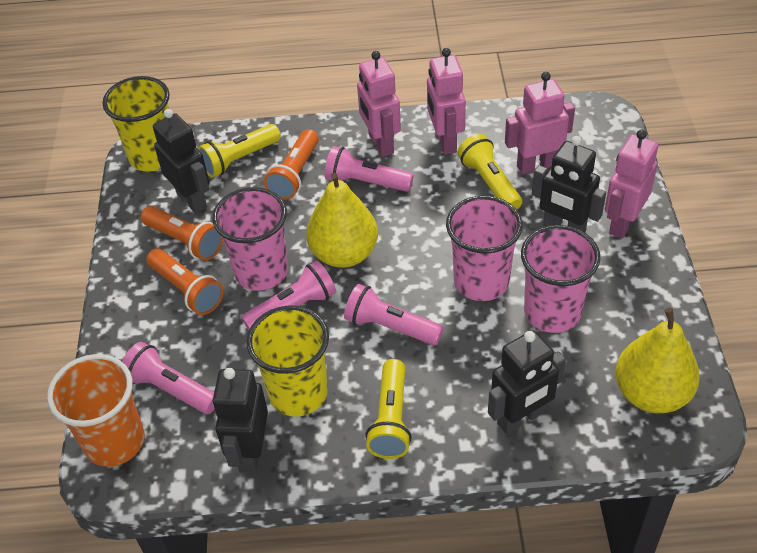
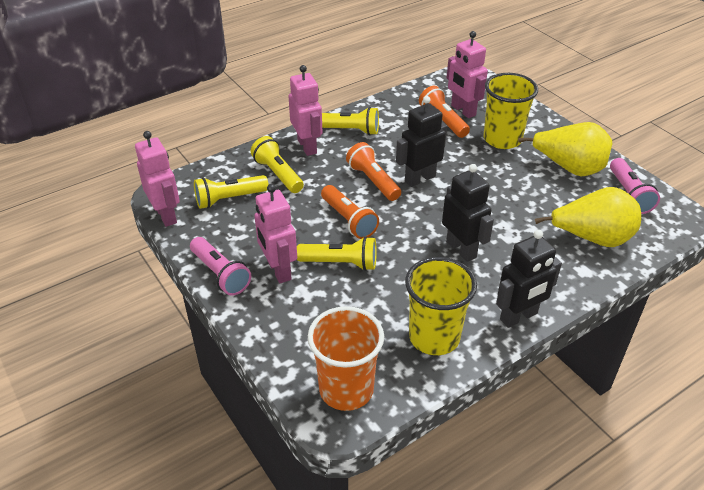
black robot: [153,109,210,213] [213,368,268,473] [488,330,566,435] [532,136,606,233] = 4 -> [396,96,447,187] [442,164,494,262] [496,230,562,328] = 3
pink cup: [212,187,288,291] [446,196,523,301] [521,225,600,333] = 3 -> none = 0
pink flashlight: [122,342,215,414] [241,261,336,330] [325,146,414,192] [344,284,444,346] = 4 -> [190,237,251,296] [610,158,660,214] = 2
yellow flashlight: [197,124,281,178] [365,359,412,459] [457,134,522,209] = 3 -> [194,175,269,209] [251,136,304,193] [297,236,377,271] [322,107,379,135] = 4

